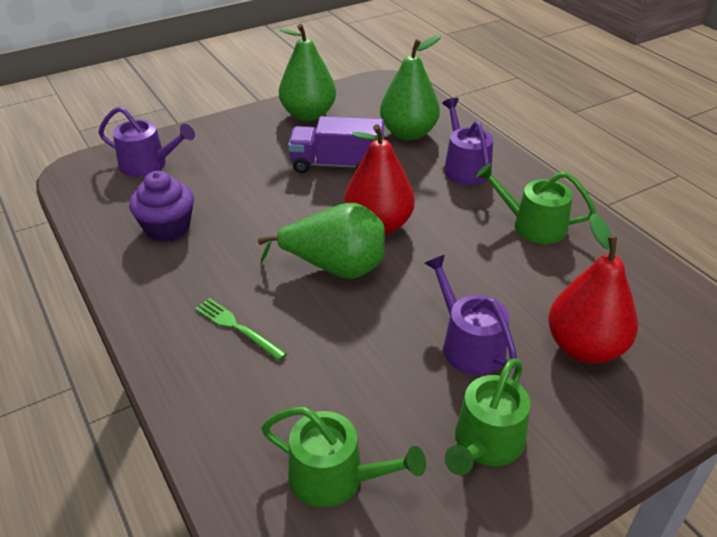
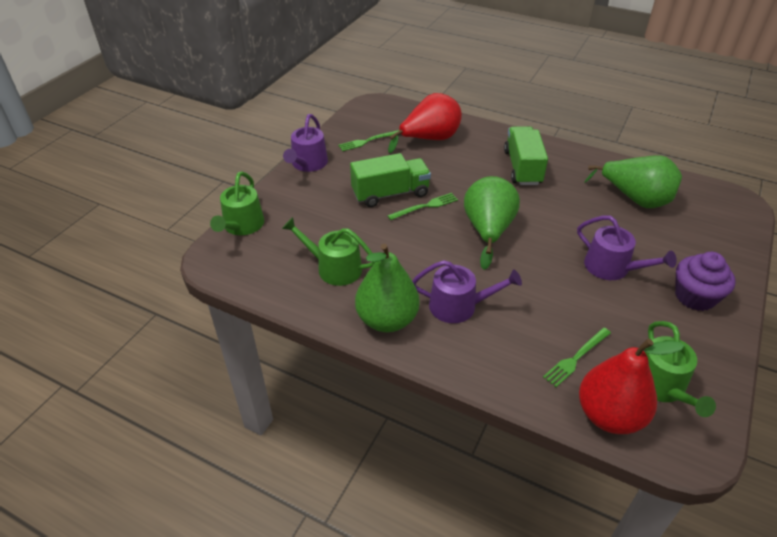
green fork: [195,298,287,361] = 1 -> [338,130,400,151] [387,193,458,220] [543,328,611,387] = 3
green truck: none = 0 -> [350,153,431,207] [504,126,548,185] = 2
purple truck: [288,116,384,173] = 1 -> none = 0

